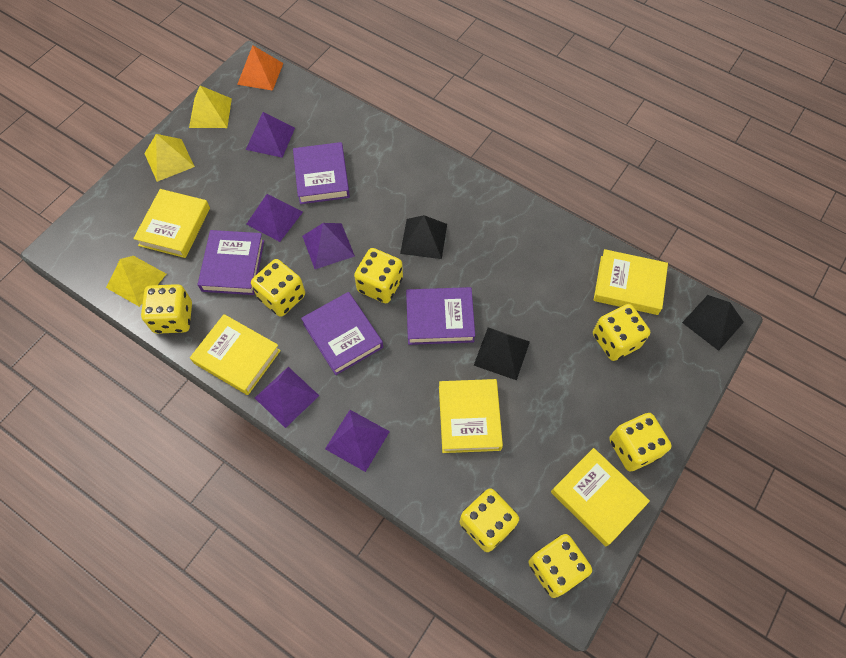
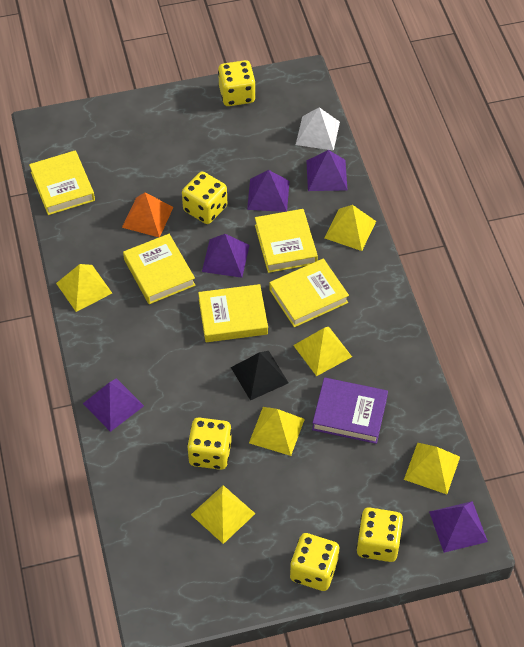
black pyramid: [400,215,447,259] [474,327,530,380] [682,295,744,351] = 3 -> [231,351,289,401] = 1
purple book: [198,230,264,295] [293,142,350,204] [301,292,383,375] [406,287,475,345] = 4 -> [312,378,388,444] = 1
white pyramid: none = 0 -> [296,107,340,151] = 1
yellow dice: [141,284,192,334] [251,259,305,317] [354,248,403,303] [460,489,519,552] [528,534,592,598] [593,304,650,361] [609,413,672,471] = 7 -> [182,171,227,224] [187,417,232,470] [218,60,256,106] [290,533,339,591] [356,507,403,562] = 5
yellow pyramid: [106,256,166,307] [144,134,195,182] [189,86,232,128] = 3 -> [56,264,112,312] [191,485,255,544] [249,407,305,456] [293,327,352,376] [325,205,376,251] [404,443,460,494] = 6

